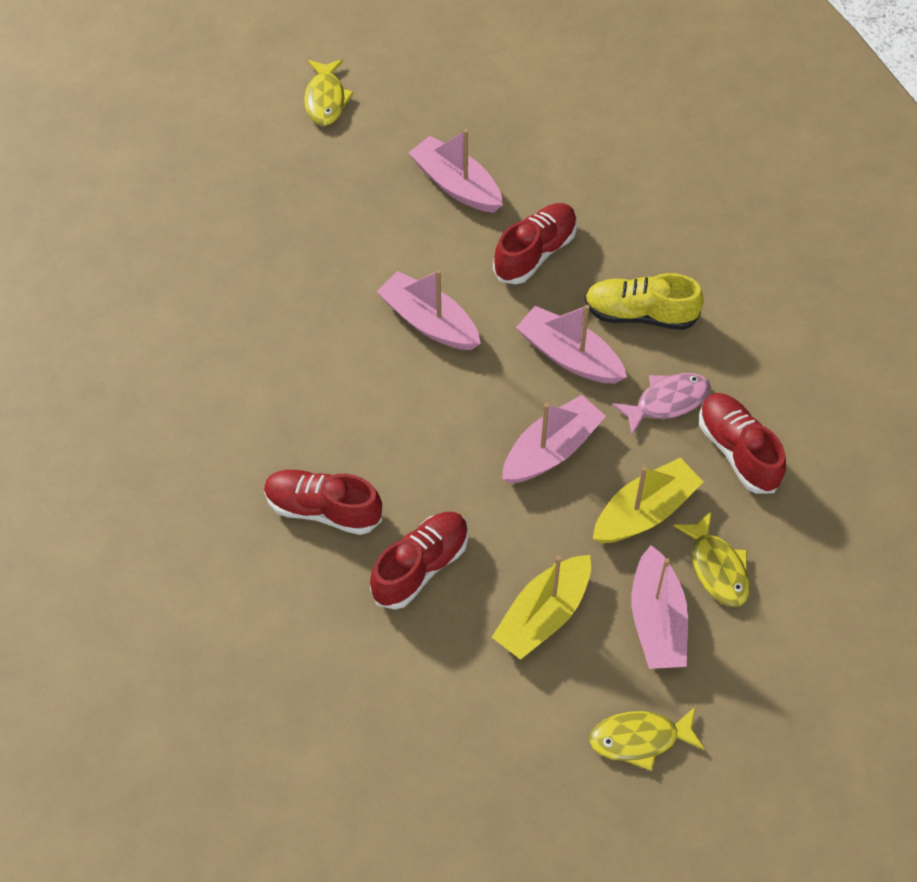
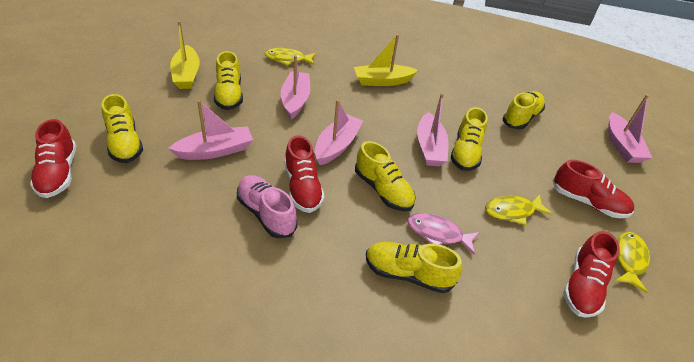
pink shoe: none = 0 -> [237,175,297,238] = 1
yellow shoe: [585,273,704,330] = 1 -> [102,94,143,163] [214,51,243,110] [355,141,416,211] [366,242,462,293] [451,107,488,171] [503,91,545,129] = 6

